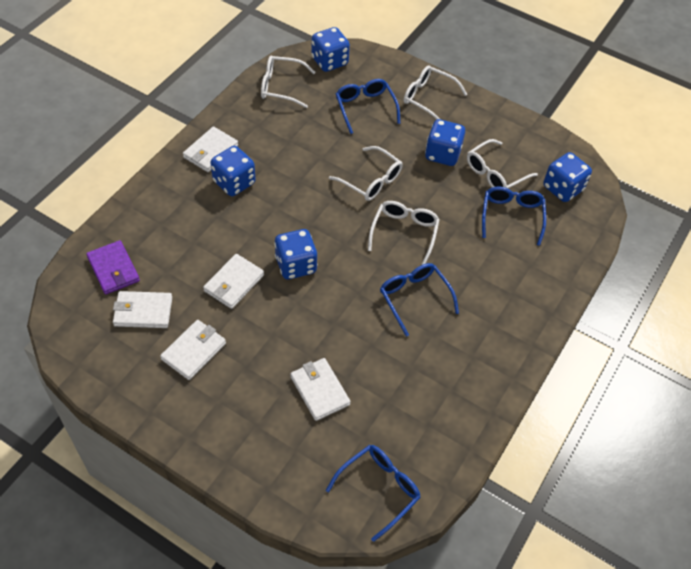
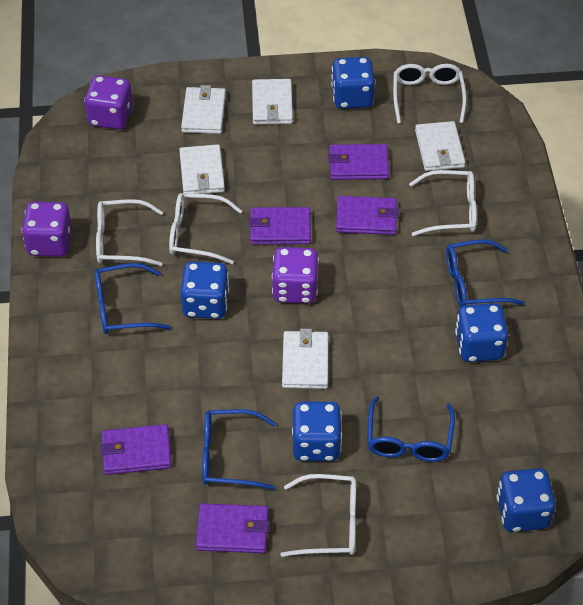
purple dice: none = 0 -> [22,202,72,257] [84,75,133,130] [272,247,319,304] = 3
purple wallet: [86,240,140,294] = 1 -> [100,424,172,475] [196,503,269,553] [249,207,311,245] [329,144,389,180] [336,196,399,235] = 5

